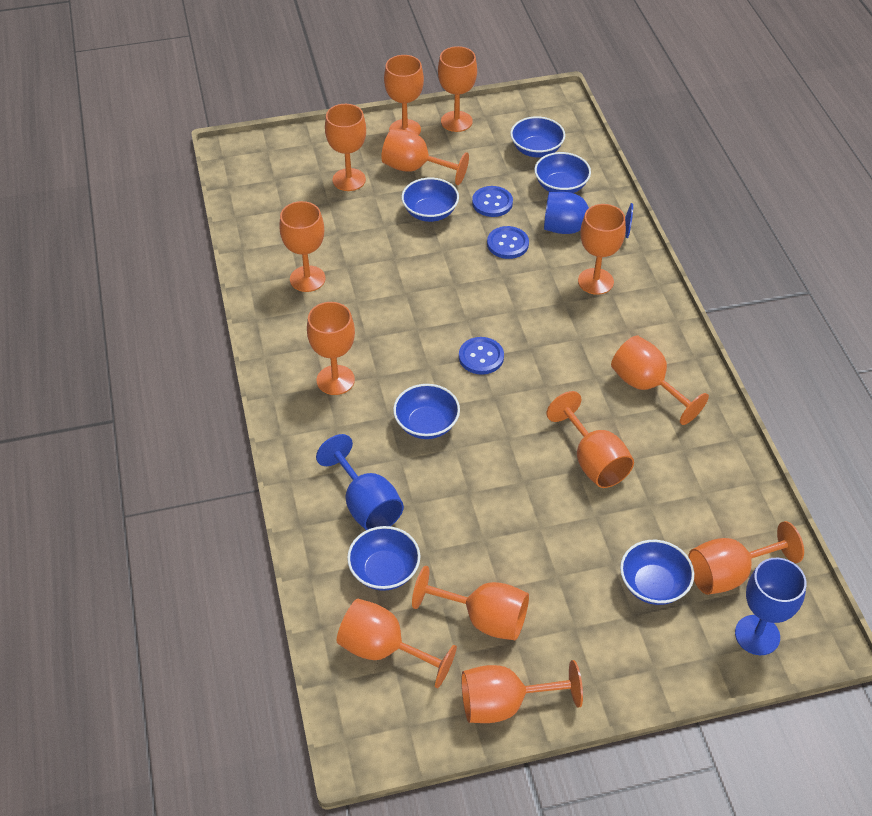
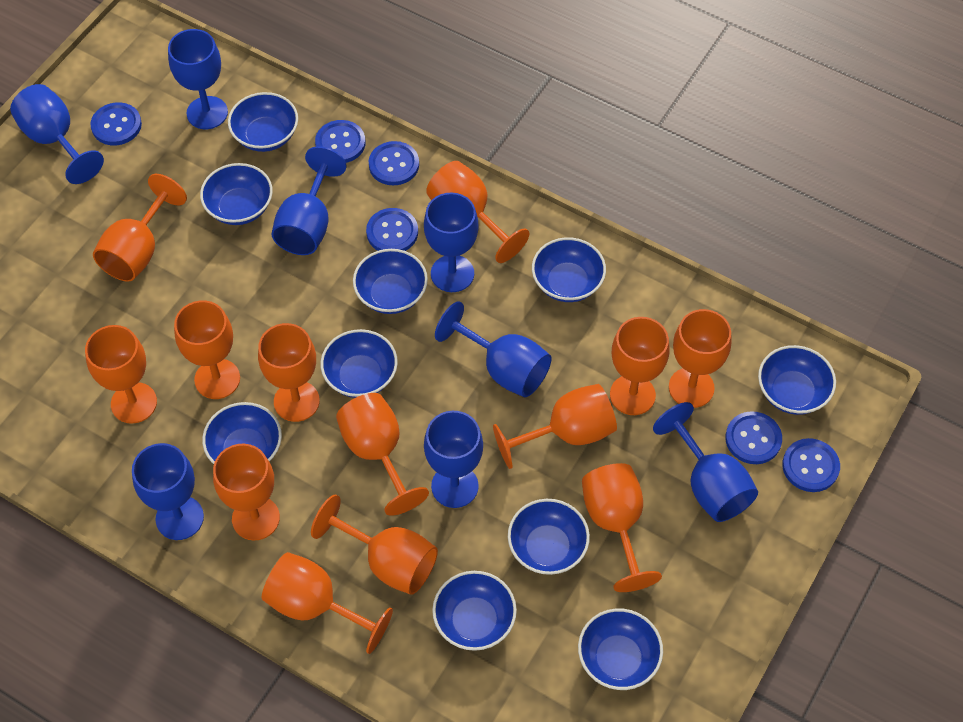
blue bowl: [347,526,420,591] [393,384,460,439] [402,178,459,222] [510,116,565,158] [534,152,591,193] [620,540,694,605] = 6 -> [200,163,273,225] [202,402,282,464] [228,92,298,152] [320,329,398,398] [353,249,428,314] [432,571,517,651] [508,499,590,575] [532,237,606,302] [578,608,663,690] [758,345,836,415] = 10
blue button: [459,337,504,375] [472,186,513,217] [487,226,529,259] = 3 -> [90,102,142,145] [315,120,365,163] [366,208,418,251] [369,141,419,185] [725,411,782,464] [782,438,840,492] = 6
blue goblet: [316,434,404,530] [544,192,633,238] [735,558,807,655] = 3 -> [10,84,104,184] [132,443,204,540] [168,29,228,129] [272,146,347,255] [424,193,479,292] [424,411,483,508] [435,301,551,397] [653,402,758,522] = 8

